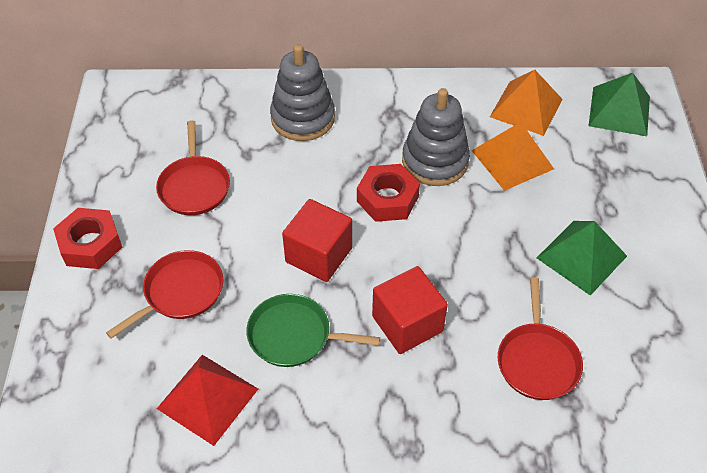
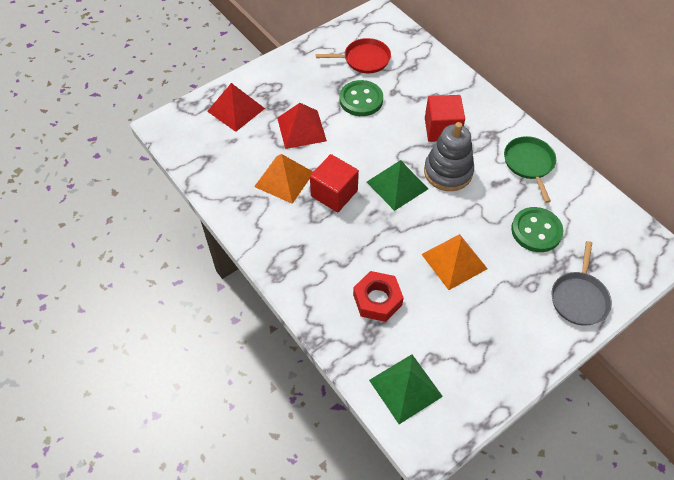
green button: none = 0 -> [339,80,383,116] [511,207,563,252] = 2
grey pan: none = 0 -> [551,241,612,326] = 1
grey stacking toy: [270,44,335,141] [402,88,470,186] = 2 -> [424,122,474,191] = 1
red nut: [53,208,123,269] [357,164,420,222] = 2 -> [353,271,404,322] = 1
red pan: [106,250,223,339] [156,120,230,215] [498,277,583,400] = 3 -> [316,38,391,73] = 1
red pyramid: [157,355,258,446] = 1 -> [207,83,265,132] [277,103,327,149] = 2

